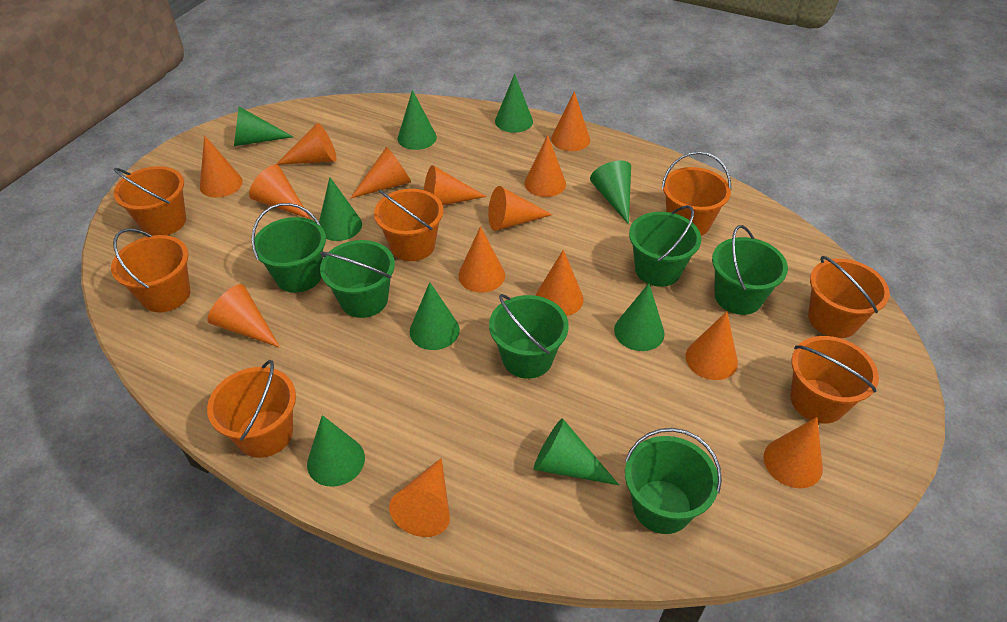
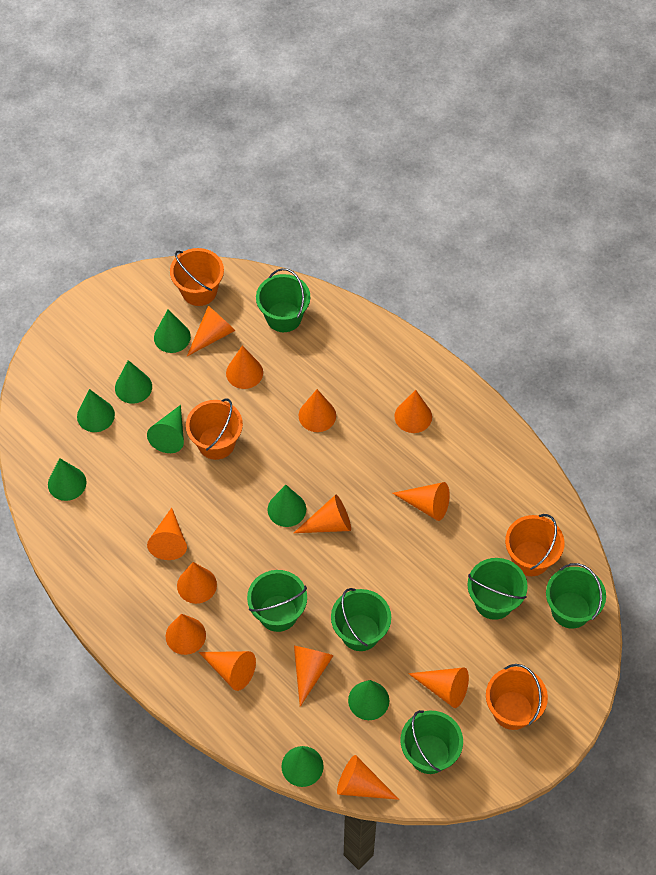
green cone: [234,106,293,146] [307,415,365,487] [319,177,362,241] [398,90,437,150] [410,282,460,350] [495,74,533,133] [533,418,619,485] [590,160,631,225] [614,283,665,351] = 9 -> [48,458,86,501] [77,389,115,432] [115,360,152,404] [147,405,184,453] [154,309,191,353] [268,485,306,527] [281,746,324,787] [348,680,389,720] = 8
orange bucket: [111,228,190,312] [114,166,186,236] [207,360,296,458] [374,189,444,261] [662,151,731,236] [791,336,879,423] [808,256,890,338] = 7 -> [170,248,224,306] [186,398,243,460] [486,664,548,730] [505,514,565,576] = 4
orange cone: [200,135,243,198] [207,284,280,348] [249,165,311,219] [276,123,337,165] [350,147,411,199] [389,458,450,537] [424,165,486,205] [458,226,505,293] [488,186,553,231] [524,135,566,197] [536,250,584,316] [551,91,590,151] [685,311,738,380] [763,417,823,488] = 14 -> [147,508,187,560] [166,614,206,655] [177,562,217,604] [187,306,235,356] [199,651,256,691] [226,345,263,389] [294,495,351,533] [294,646,334,707] [299,389,336,432] [337,755,399,800] [392,482,450,521] [394,390,432,433] [408,667,469,708] = 13

